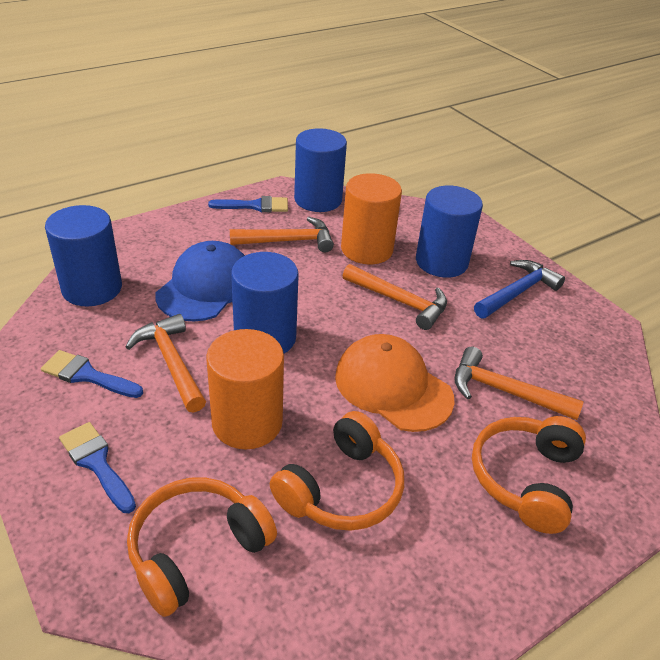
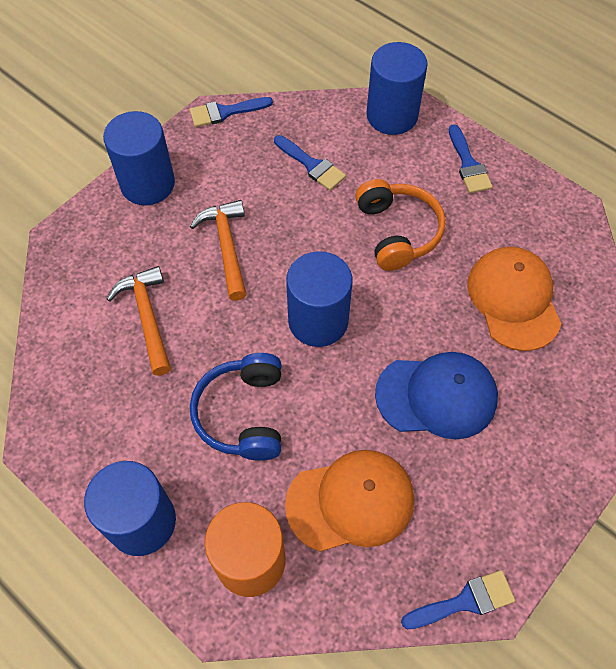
blue brush: [41,350,143,398] [59,422,136,513] [208,196,288,212] = 3 -> [190,97,273,127] [274,135,346,191] [401,570,515,629] [448,124,493,193] = 4
blue hammer: [474,260,565,318] = 1 -> none = 0
blue headphones: none = 0 -> [190,353,281,461] = 1
orange cap: [335,334,455,432] = 1 -> [285,450,414,552] [467,247,561,351] = 2
orange cylinder: [206,329,284,449] [341,173,402,264] = 2 -> [205,502,285,597] = 1
orange hammer: [126,314,206,413] [230,217,334,252] [343,264,447,330] [454,347,584,420] = 4 -> [107,266,171,376] [190,200,247,301] = 2
orange headphones: [127,477,277,617] [270,411,404,531] [472,416,586,534] = 3 -> [355,179,446,271] = 1

